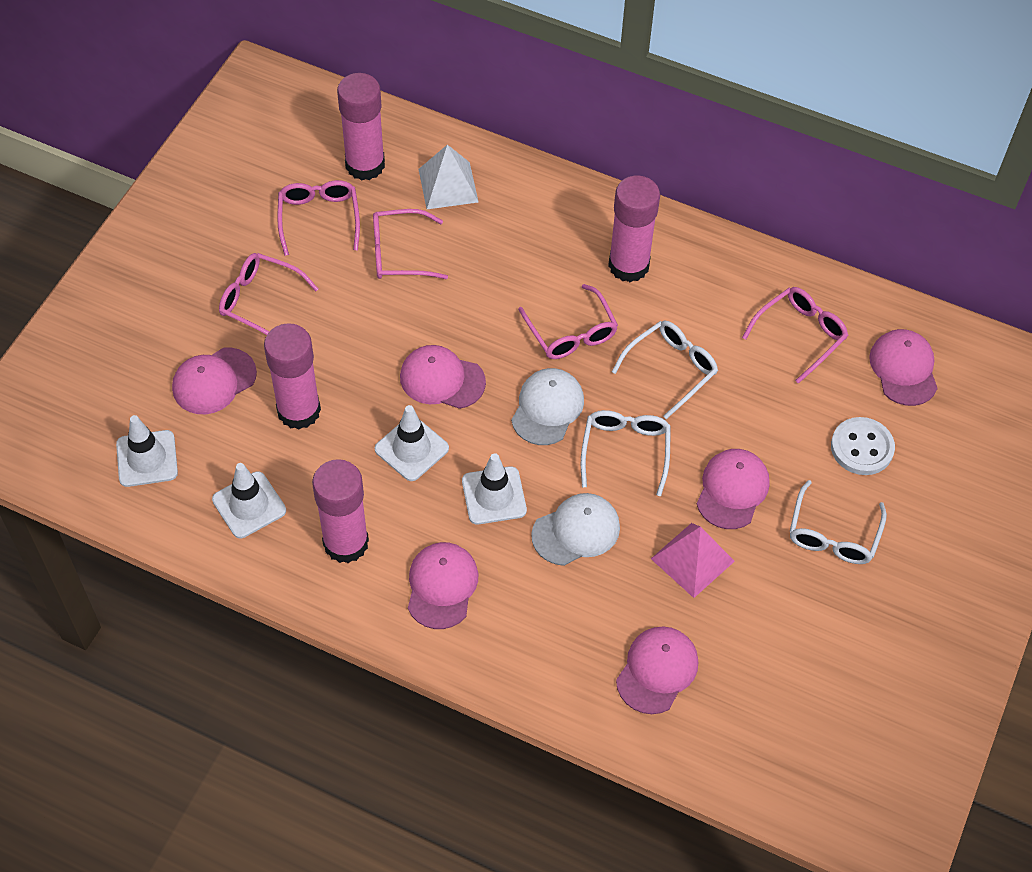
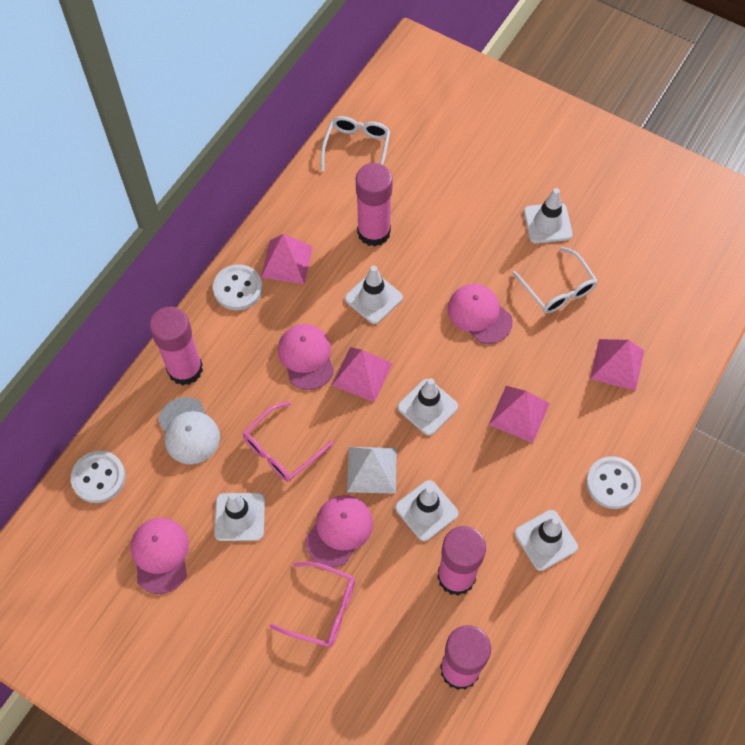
pink cap: [172,348,257,414] [400,345,486,409] [408,542,478,629] [616,626,698,714] [697,449,770,529] [869,329,938,406] = 6 -> [131,518,189,594] [278,324,334,390] [305,495,373,567] [448,284,513,344] = 4
pink glasses: [219,253,318,335] [277,180,360,256] [373,209,448,279] [518,284,618,359] [742,287,849,384] = 5 -> [243,401,333,482] [270,561,355,647] = 2
pink pyramid: [651,523,735,598] = 1 -> [261,234,313,284] [332,347,393,402] [489,386,550,443] [590,339,644,391] = 4
white button: [831,417,895,475] = 1 -> [71,451,125,503] [213,264,262,310] [586,456,641,509] = 3
white cap: [511,368,584,445] [531,493,620,566] = 2 -> [158,397,220,464] = 1
white glasses: [581,410,671,496] [612,320,718,419] [790,480,887,564] = 3 -> [321,116,390,171] [512,247,598,314] = 2
white traffic cone: [116,415,178,487] [212,463,286,538] [375,405,449,481] [462,453,527,525] = 4 -> [214,493,265,541] [345,265,403,324] [395,480,458,541] [398,378,458,436] [515,510,578,571] [524,188,573,244] = 6

